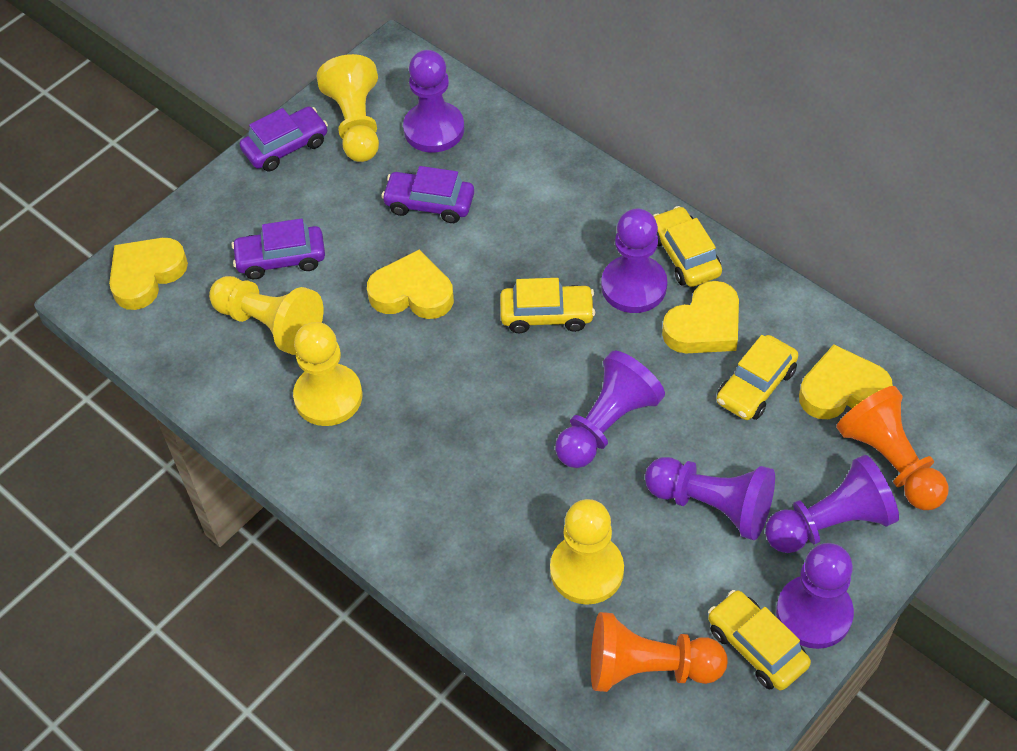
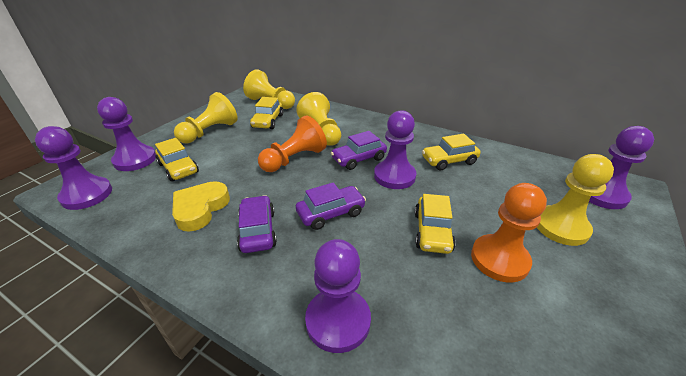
purple pawn: [403,50,464,153] [555,351,665,468] [601,209,667,313] [645,457,775,540] [765,455,899,553] [776,543,854,649] = 6 -> [35,126,112,210] [97,97,156,171] [305,239,371,353] [374,110,417,189] [589,126,654,209] = 5
yellow heart: [109,238,188,310] [367,250,454,319] [662,281,739,353] [799,345,893,419] = 4 -> [172,181,230,232] = 1

